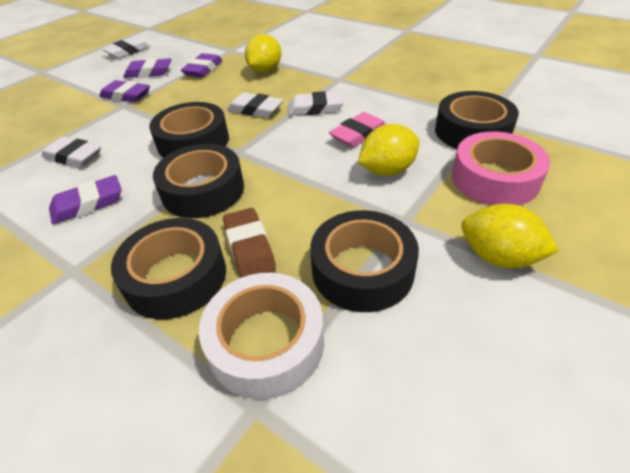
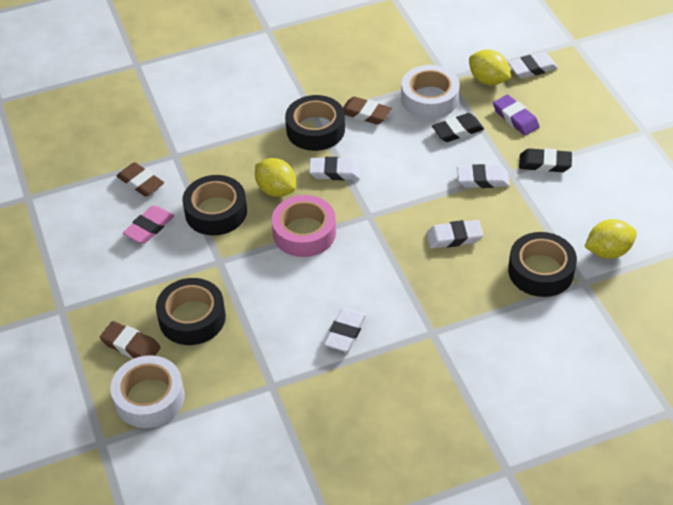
black eraser: none = 0 -> [432,113,484,142] [519,148,572,172] = 2
black tape: [111,218,226,319] [149,102,229,158] [153,144,244,218] [310,210,419,312] [435,91,519,149] = 5 -> [156,278,226,345] [182,175,247,235] [285,95,345,151] [508,232,577,297] = 4
brown eraser: [223,208,276,278] = 1 -> [100,321,161,359] [117,162,164,197] [343,96,392,125] = 3
purple eraser: [49,175,122,224] [99,80,150,103] [123,58,171,78] [181,53,223,77] = 4 -> [493,94,540,136] = 1
white eraser: [42,137,101,167] [102,37,151,58] [227,92,283,118] [288,91,344,116] = 4 -> [309,157,361,180] [324,308,366,352] [426,220,483,249] [457,164,510,188] [508,52,558,79] = 5
white tape: [199,273,324,399] = 1 -> [110,355,185,428] [401,65,460,119] = 2

